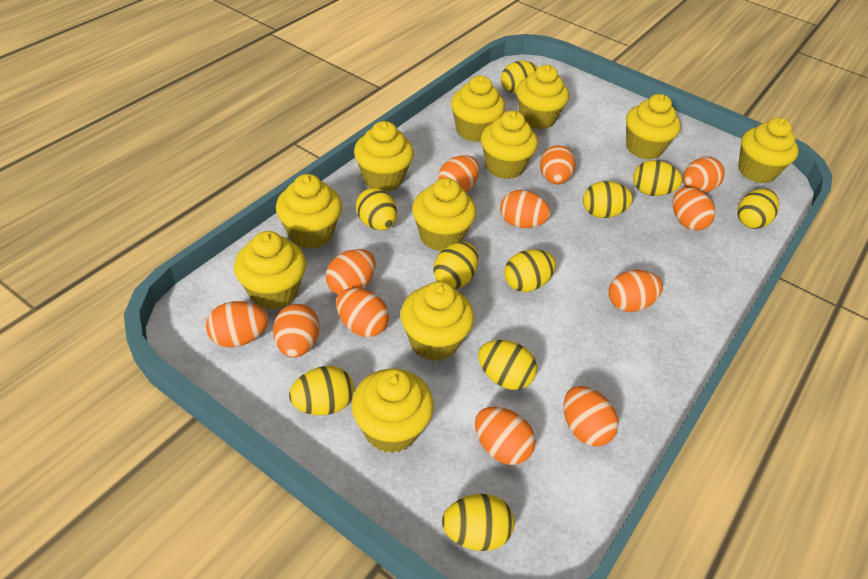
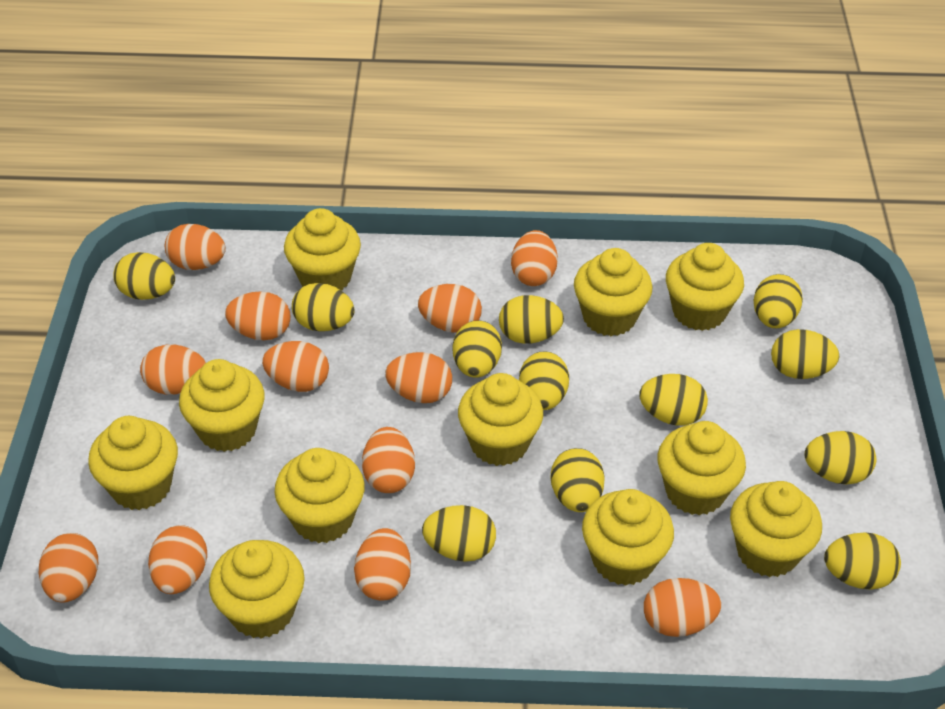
yellow egg: [289,366,354,415] [356,188,397,230] [433,242,478,289] [442,494,515,551] [478,340,537,390] [501,61,538,94] [504,249,556,292] [583,181,633,218] [633,160,682,196] [737,188,779,229] = 10 -> [113,252,175,300] [292,283,355,331] [422,505,496,562] [453,320,502,378] [499,295,564,344] [519,351,569,410] [551,448,605,512] [639,374,708,426] [753,274,803,328] [771,329,840,379] [805,431,876,484] [824,532,901,589] = 12

